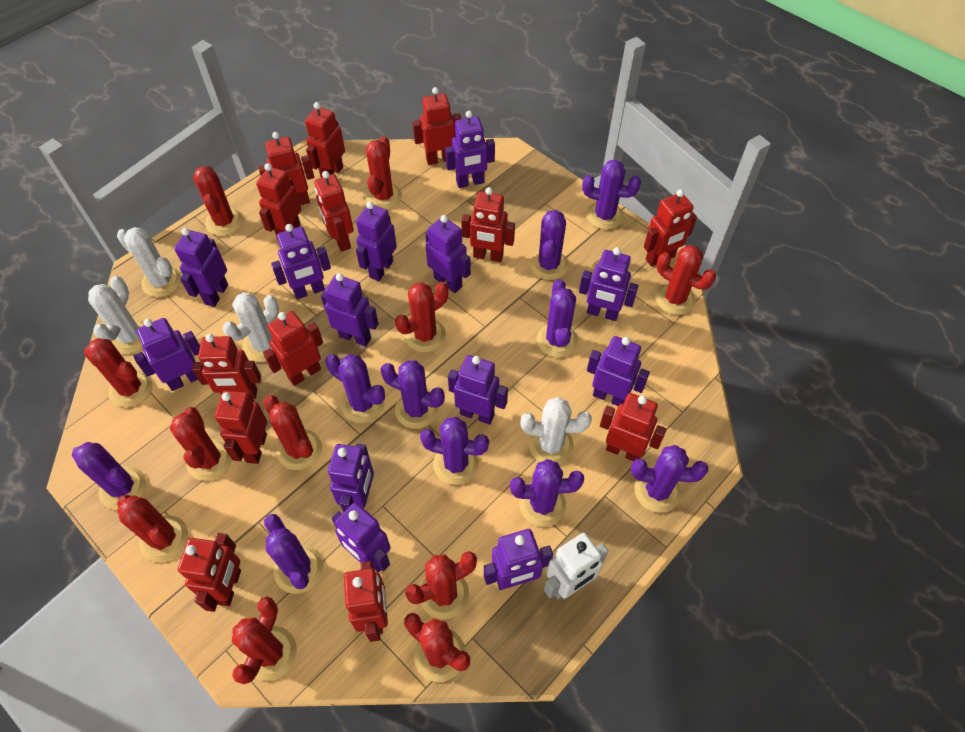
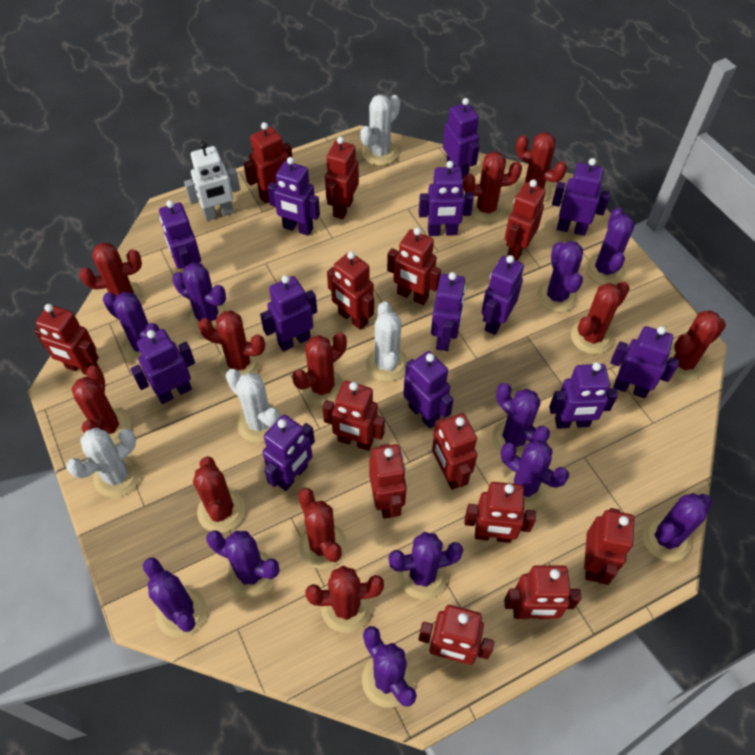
purple cactus: [72,442,146,510] [264,514,323,594] [325,354,385,423] [381,361,445,429] [420,417,489,485] [510,459,584,527] [530,210,568,280] [537,279,578,357] [582,160,641,230] [631,445,708,513] = 10 -> [103,292,160,363] [143,558,207,637] [172,262,227,333] [206,530,280,598] [362,626,417,708] [388,532,463,600] [492,383,550,458] [501,439,569,509] [537,241,583,312] [585,207,635,285] [642,493,712,561] = 11

